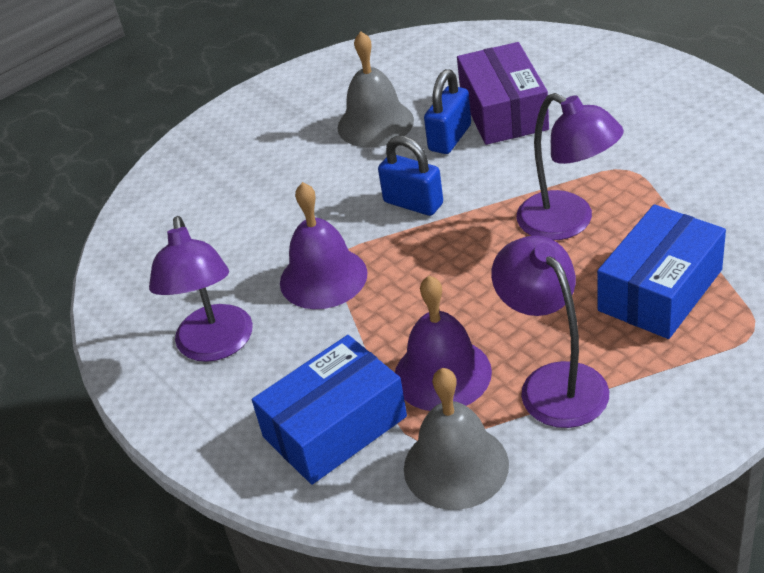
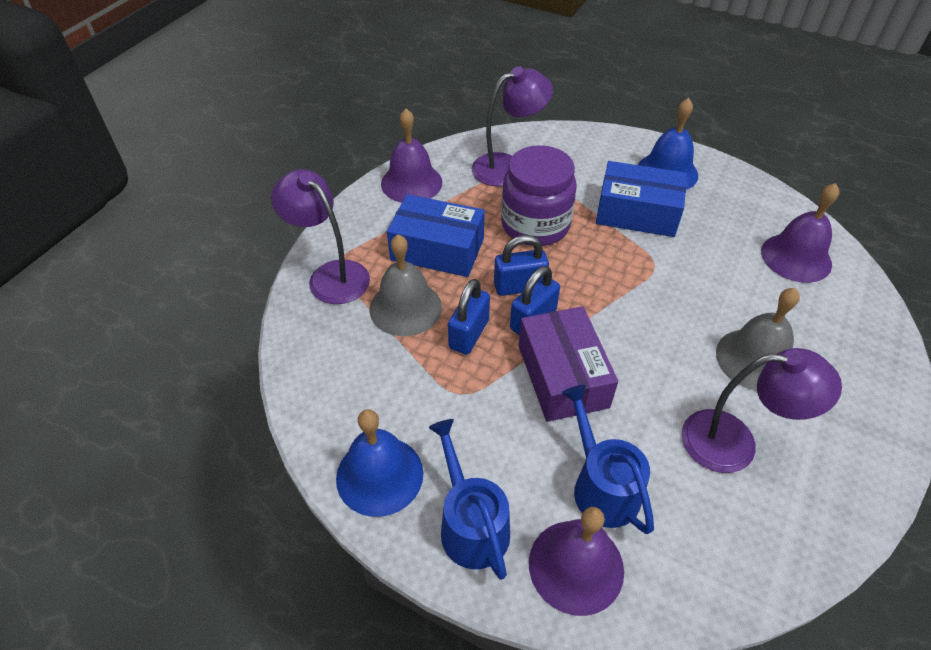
blue bell: none = 0 -> [336,409,423,517] [638,98,698,190] = 2
blue padlock: [378,136,443,216] [424,69,471,154] = 2 -> [448,279,490,354] [494,235,549,296] [510,266,560,335] = 3
blue watering can: none = 0 -> [428,419,510,580] [562,385,654,534] = 2
purple bell: [280,182,368,309] [395,276,492,411] = 2 -> [381,109,442,203] [529,507,624,616] [761,183,839,283] = 3
purple jar: none = 0 -> [501,145,577,246] = 1

